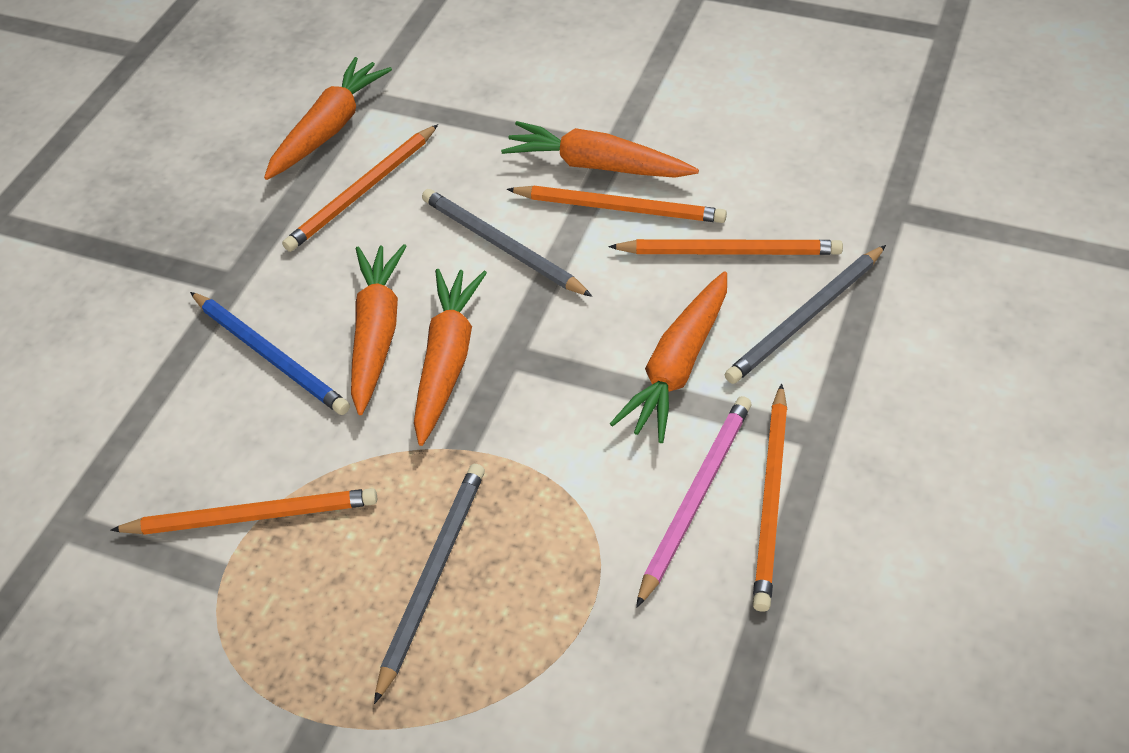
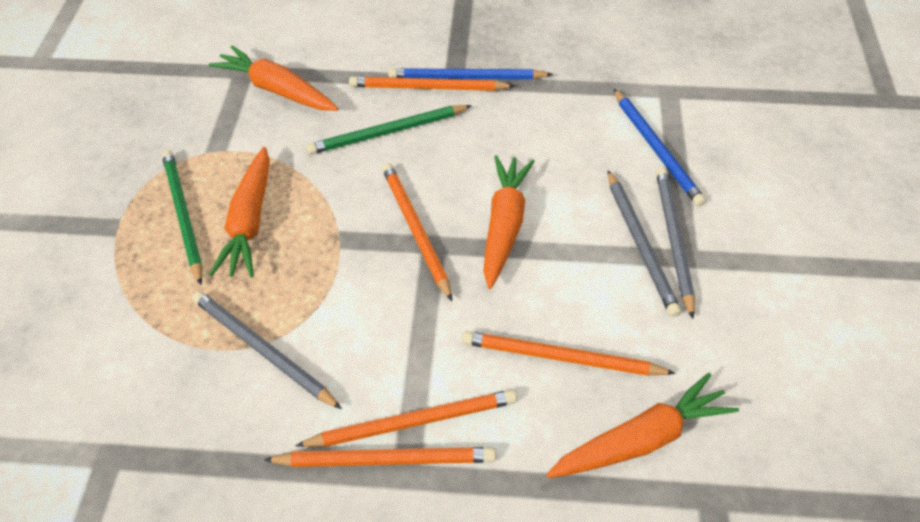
blue pencil: [190,292,350,415] = 1 -> [388,68,553,80] [614,89,706,207] = 2
green pencil: none = 0 -> [162,150,203,285] [306,105,472,155] = 2
orange carrot: [264,57,392,180] [351,244,407,415] [414,269,487,446] [501,121,699,178] [610,271,727,443] = 5 -> [209,45,339,111] [209,147,270,277] [483,155,535,289] [546,373,739,478] = 4
pink pencil: [636,396,751,608] = 1 -> none = 0

